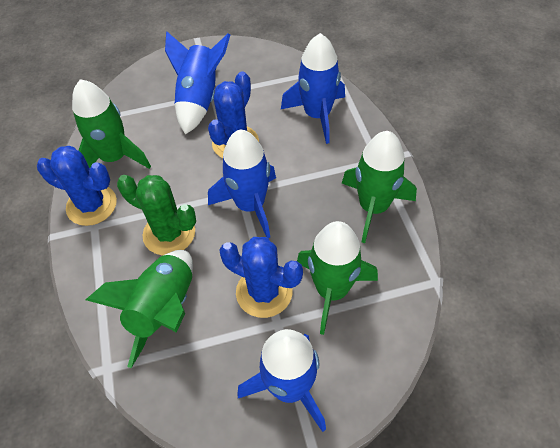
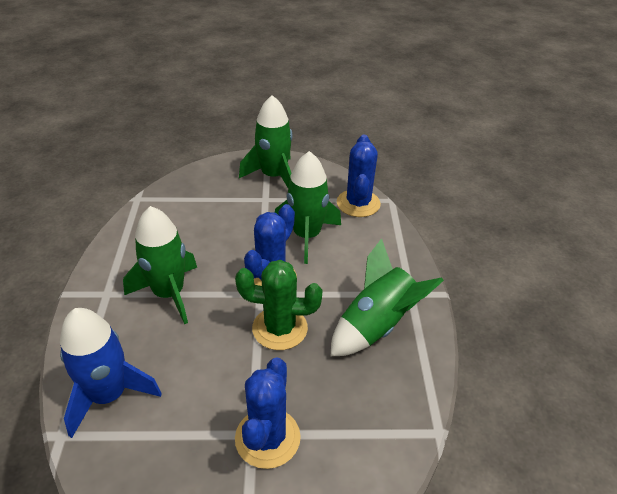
blue rocket: [165,31,230,135] [208,130,276,238] [237,329,326,432] [281,33,345,144] = 4 -> [60,308,162,438] = 1

